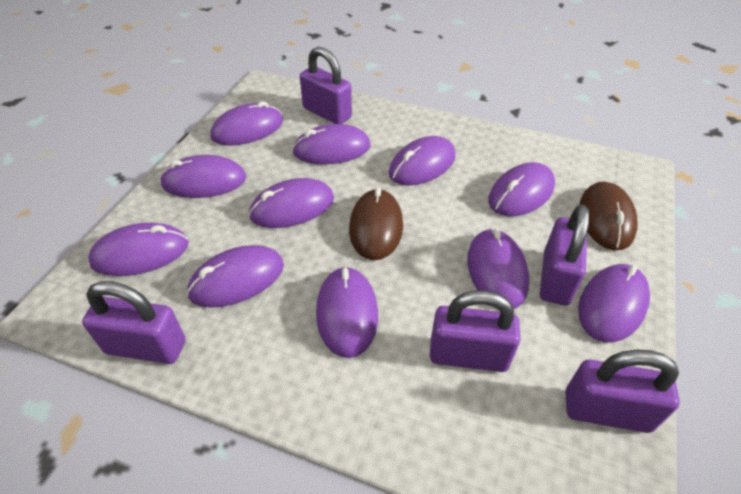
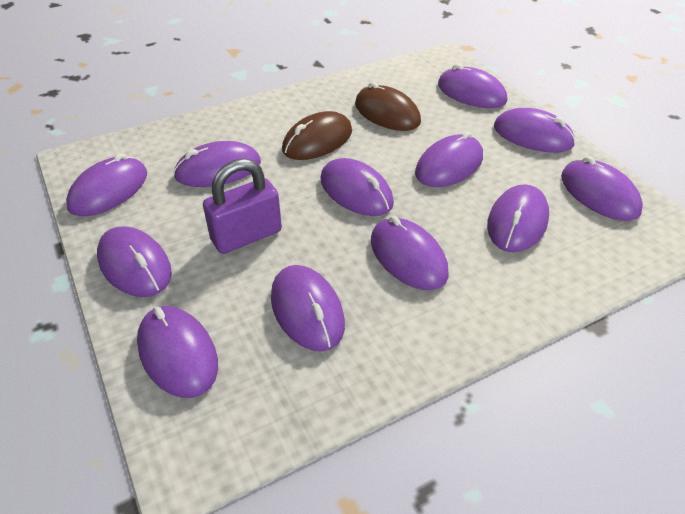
purple mouse: [88,223,189,276] [160,155,246,198] [187,245,284,308] [210,101,283,146] [249,178,334,228] [292,124,371,164] [316,266,378,358] [389,136,456,186] [467,228,529,309] [488,162,555,216] [578,264,650,342] = 11 -> [66,153,147,216] [97,226,172,297] [137,306,218,398] [173,141,261,187] [271,265,345,352] [320,158,394,216] [371,216,449,290] [415,131,483,187] [438,64,507,108] [487,184,549,252] [494,108,576,153] [561,156,643,221] = 12
purple padlock: [82,281,185,364] [300,47,352,124] [430,290,520,372] [540,205,589,305] [565,350,680,433] = 5 -> [203,158,282,254] = 1

